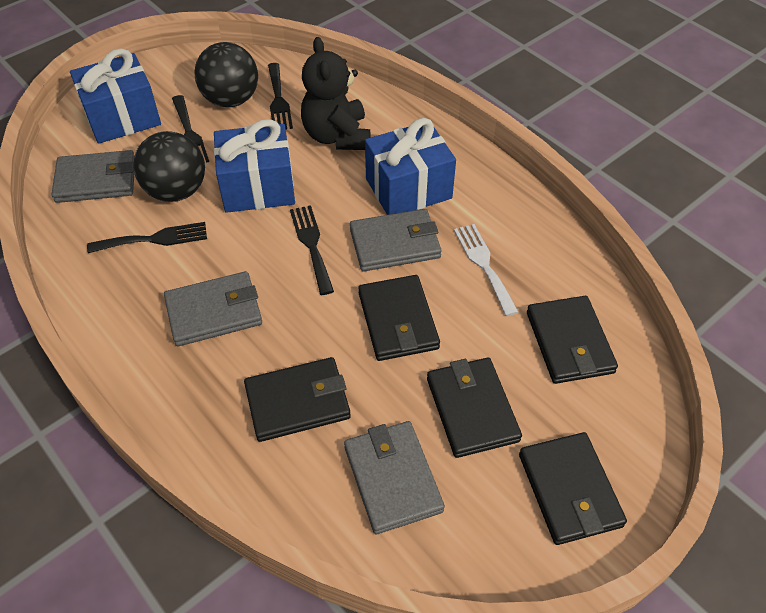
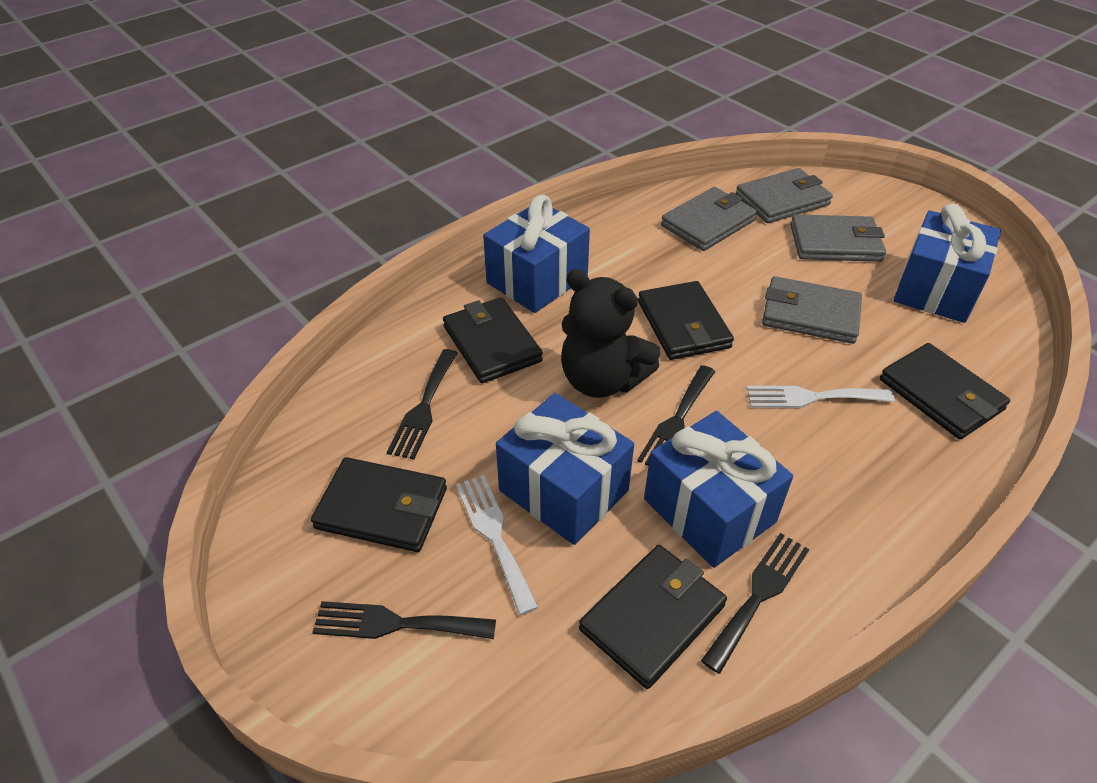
black ball: [133,131,205,202] [194,42,258,107] = 2 -> none = 0
blue gift: [70,48,161,144] [214,119,295,213] [365,118,456,215] = 3 -> [483,195,590,313] [496,393,634,545] [644,411,793,568] [893,204,1001,323] = 4
white fork: [454,224,518,316] = 1 -> [456,475,539,615] [746,386,895,408] = 2

